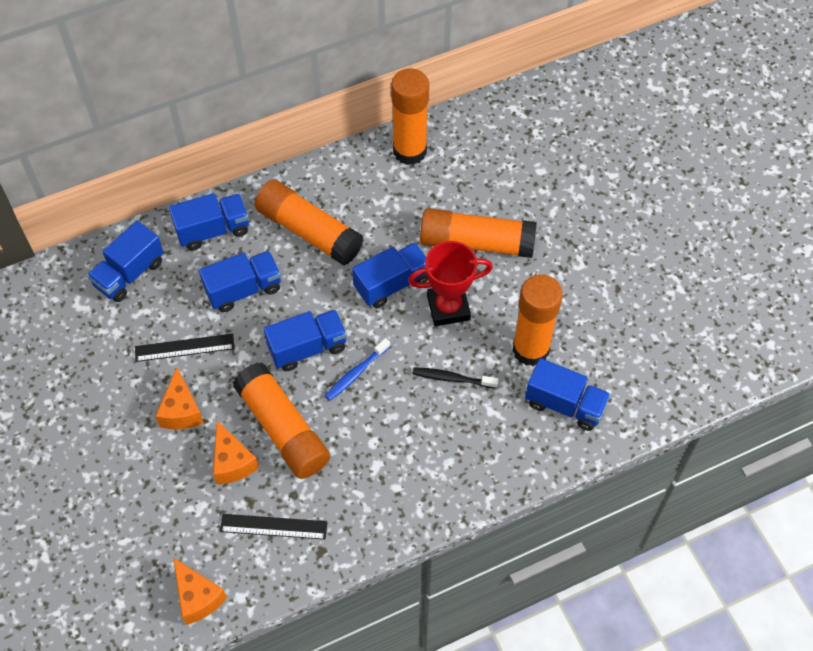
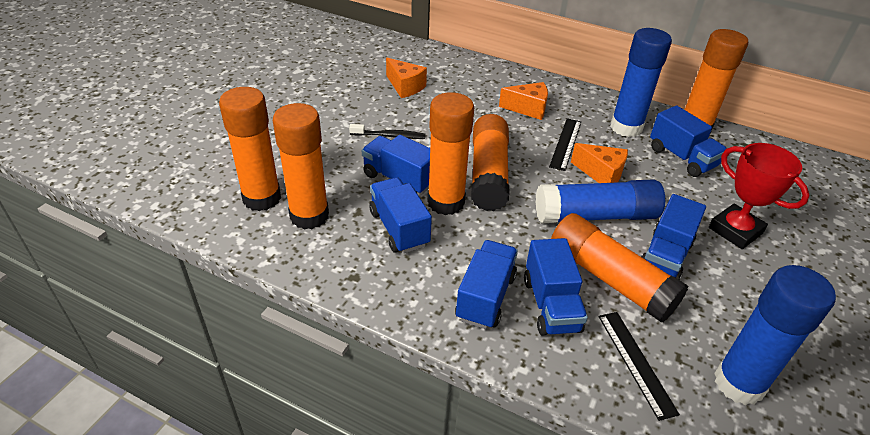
blue glue stick: none = 0 -> [536,179,665,223] [610,28,672,137] [714,265,836,405] = 3
blue toothbrush: [325,338,390,401] = 1 -> none = 0
orange glue stick: [233,362,330,479] [255,179,364,266] [391,68,429,165] [420,208,537,258] [512,274,563,366] = 5 -> [219,87,281,211] [273,103,329,230] [427,92,474,215] [471,114,510,211] [551,213,688,322] [685,29,748,134] = 6

